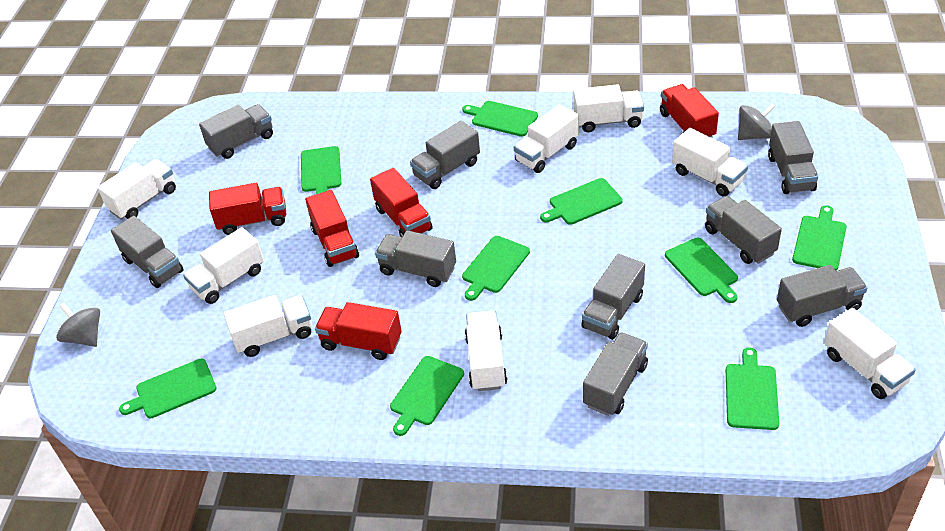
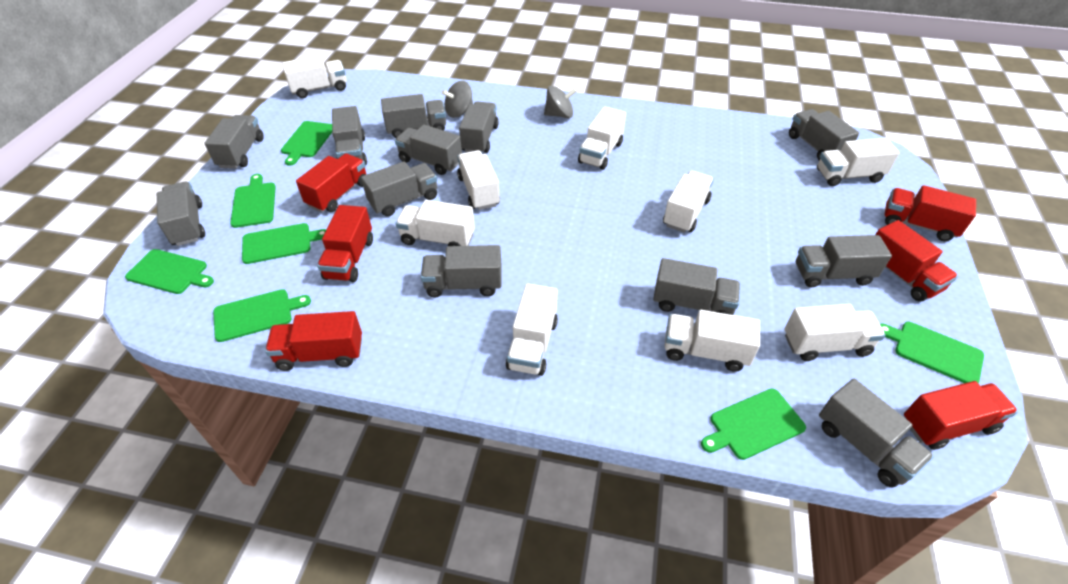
green cutting board: [119,359,217,418] [301,146,341,194] [390,356,464,436] [462,101,538,137] [462,236,530,301] [540,178,623,225] [665,238,738,303] [726,347,779,430] [792,205,847,270] = 9 -> [125,249,214,294] [213,289,311,342] [230,174,276,228] [242,223,326,264] [281,121,332,166] [701,389,806,460] [880,322,984,383] = 7
grey truck: [111,216,183,288] [199,104,273,159] [375,230,456,287] [410,121,480,189] [581,254,645,340] [583,332,648,416] [705,196,782,264] [768,121,818,194] [777,265,868,327] = 9 -> [157,182,205,246] [205,115,264,169] [332,106,367,165] [361,161,437,217] [381,94,446,138] [395,125,462,175] [421,245,502,298] [459,102,499,153] [653,258,740,315] [789,109,859,160] [796,235,892,288] [819,379,934,488] = 12
red truck: [209,183,286,235] [305,190,359,267] [315,302,402,360] [370,168,433,237] [660,84,719,138] = 5 -> [265,311,362,371] [296,153,366,213] [317,205,373,282] [876,220,958,302] [885,185,976,241] [904,381,1018,450] = 6
white truck: [97,159,176,219] [183,227,264,304] [224,295,312,357] [465,311,508,391] [514,104,579,173] [573,84,644,132] [672,128,748,196] [824,308,916,399] = 8 -> [282,55,347,98] [396,200,475,246] [457,150,500,210] [506,284,558,376] [578,107,626,170] [663,171,714,233] [665,310,760,372] [785,304,886,361] [817,138,900,186] = 9

